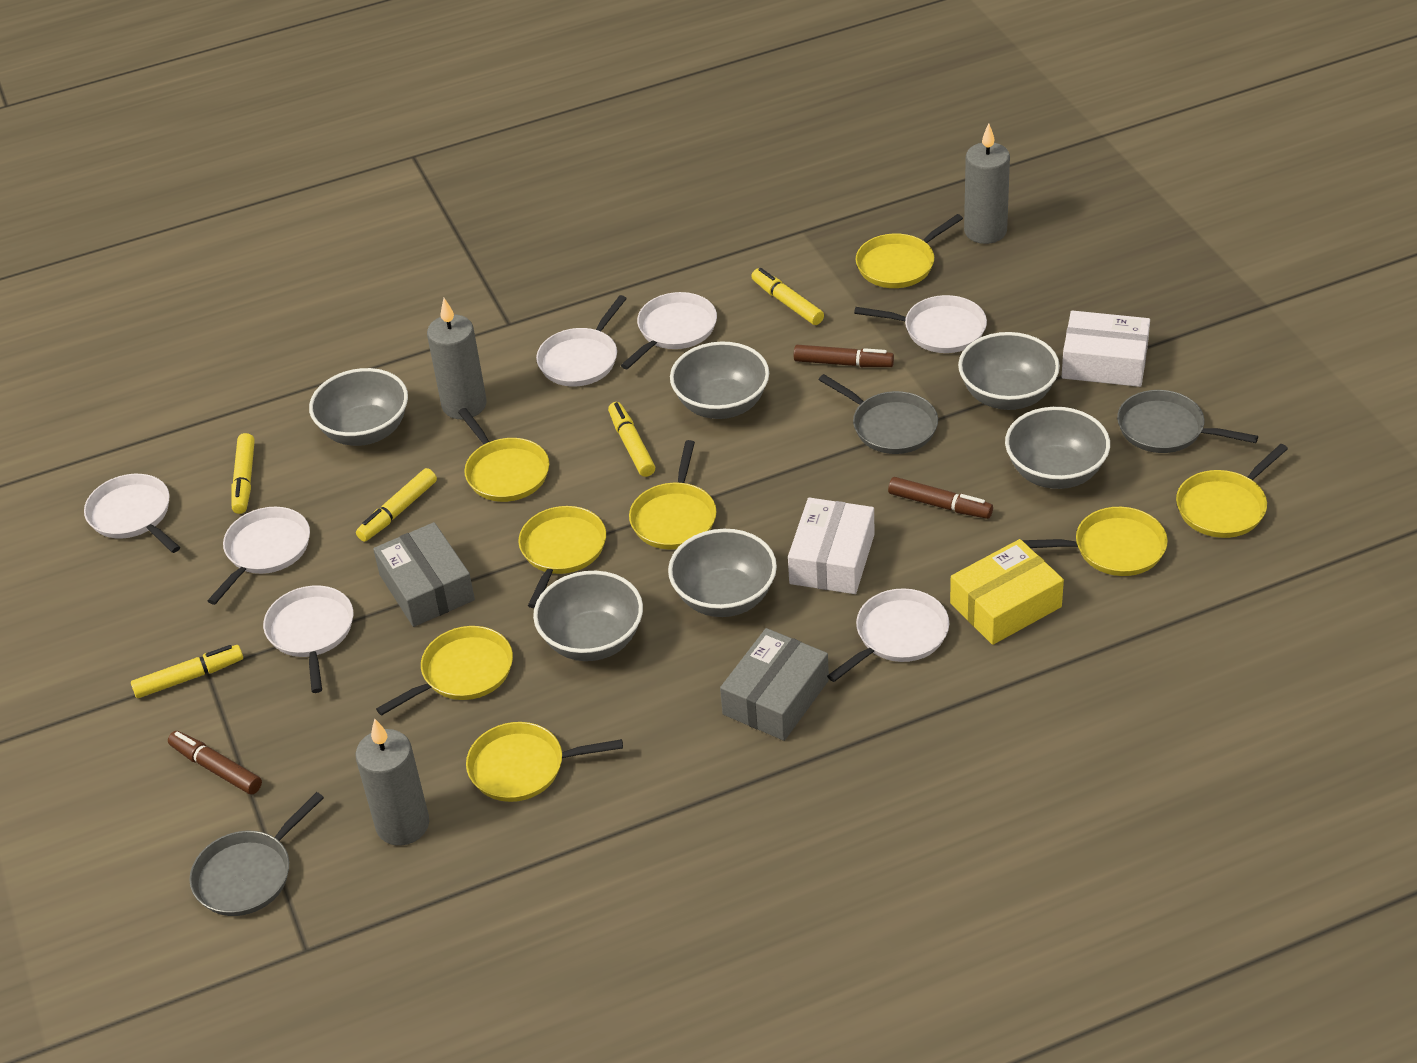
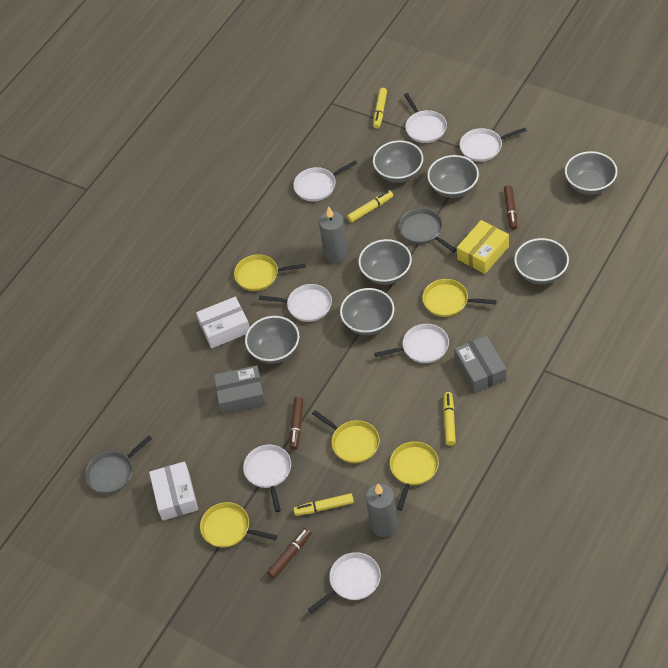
grey bowl: [309,368,408,446] [533,571,643,661] [668,529,777,617] [670,342,769,419] [958,332,1060,410] [1005,407,1110,489] = 6 -> [245,316,299,364] [340,288,394,335] [358,239,412,285] [373,141,423,183] [427,155,479,198] [514,238,569,284] [565,151,617,195] = 7
grey candle: [355,719,429,846] [427,298,487,419] [964,123,1010,244] = 3 -> [319,206,348,263] [366,484,398,537] = 2
grey pan: [189,792,324,916] [819,374,938,454] [1117,390,1258,453] = 3 -> [85,435,152,494] [399,208,457,253] = 2
yellow marker: [131,645,243,698] [231,433,255,514] [356,468,437,542] [608,402,655,477] [751,268,824,325] = 5 -> [293,493,354,516] [347,190,393,223] [373,88,387,129] [443,392,456,446] = 4
yellow pan: [376,626,513,716] [458,408,549,502] [466,722,623,802] [518,506,606,608] [629,440,717,549] [856,214,963,288] [1022,507,1168,576] [1176,444,1288,538] = 8 -> [200,502,277,548] [234,254,305,291] [312,410,380,463] [390,441,439,510] [422,279,497,317] = 5

